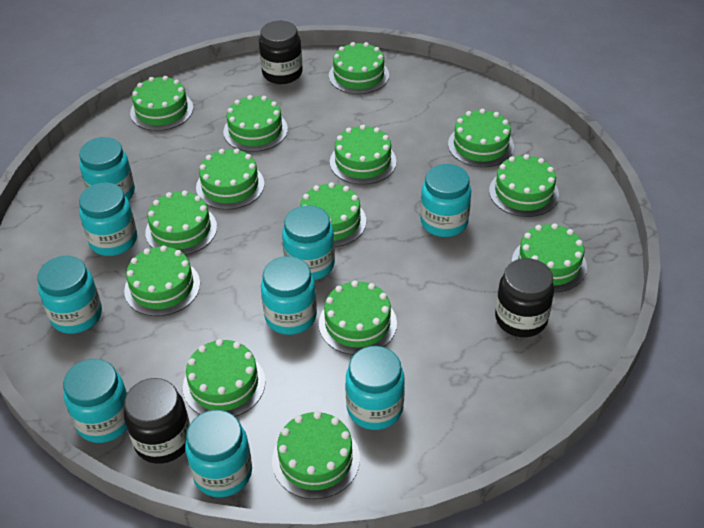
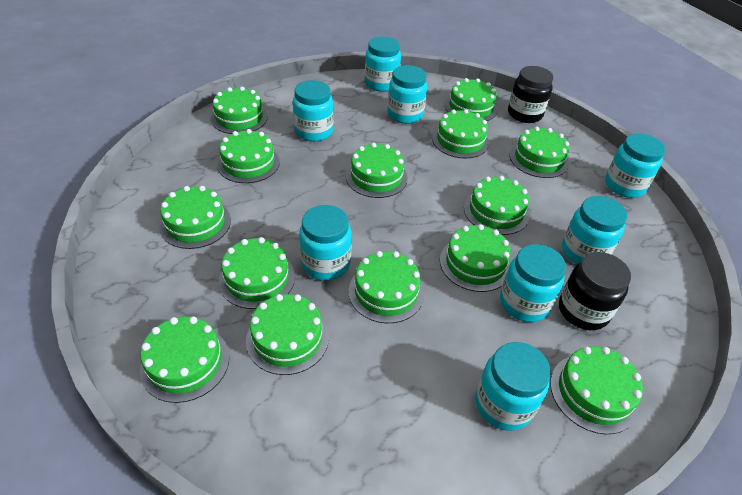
black jar: [124,378,190,464] [259,21,303,84] [495,258,554,337] = 3 -> [508,66,553,123] [559,252,631,330] = 2
turquoise jar: [37,256,102,334] [63,359,127,443] [79,137,135,201] [79,182,137,256] [185,410,252,498] [261,256,317,335] [282,205,335,280] [346,346,405,430] [420,164,471,237] = 9 -> [293,80,333,142] [299,205,352,281] [365,36,401,92] [387,65,427,124] [475,342,551,431] [500,244,566,322] [562,196,627,265] [605,133,665,198] = 8

